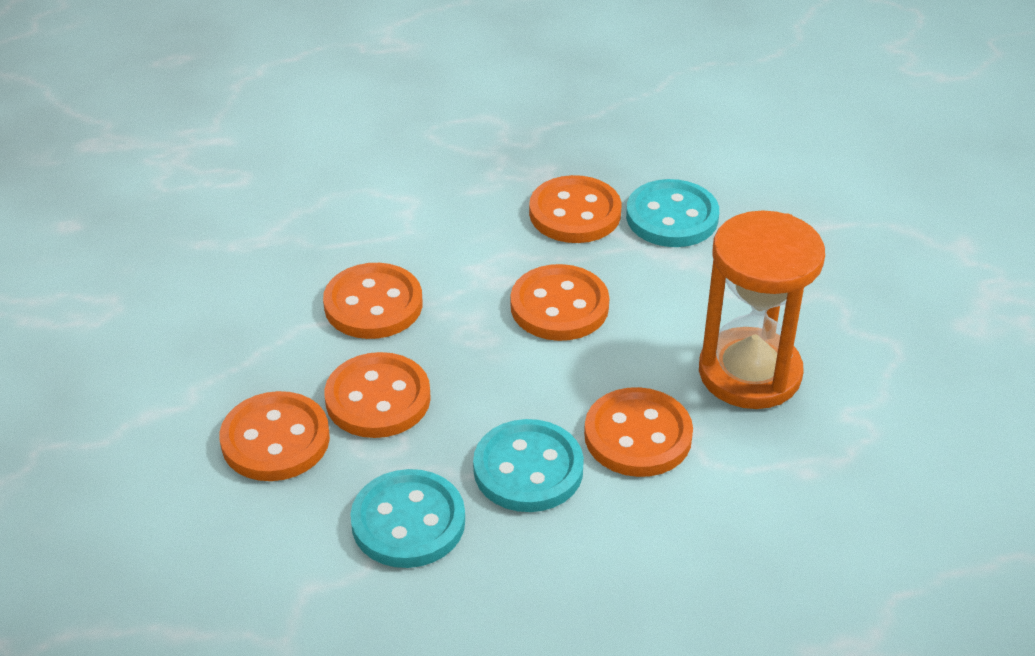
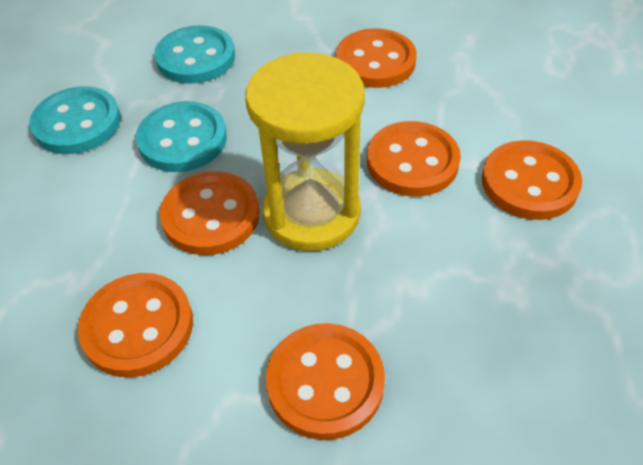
orange hourglass: [699,210,825,409] = 1 -> none = 0
yellow hourglass: none = 0 -> [245,52,365,251] = 1

